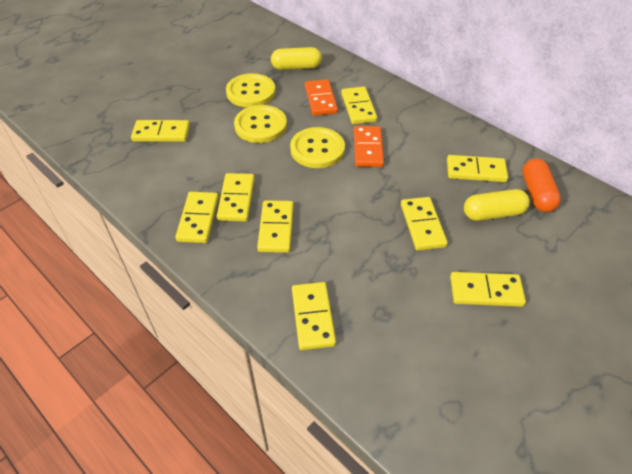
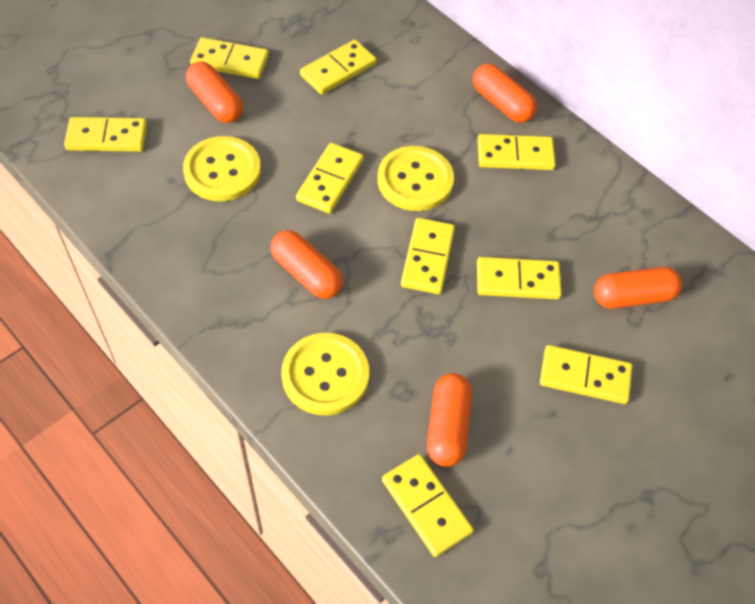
orange capsule: [522,159,561,212] = 1 -> [186,61,243,123] [270,230,343,299] [427,373,472,467] [473,64,537,123] [594,267,682,309] = 5
orange domino: [305,79,338,116] [354,126,384,167] = 2 -> none = 0
yellow capsule: [271,47,322,70] [464,189,530,221] = 2 -> none = 0

